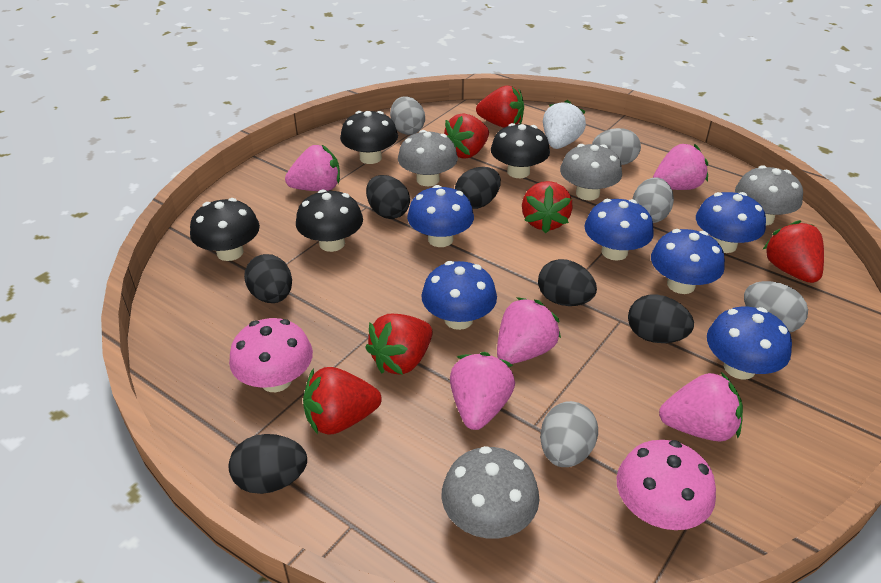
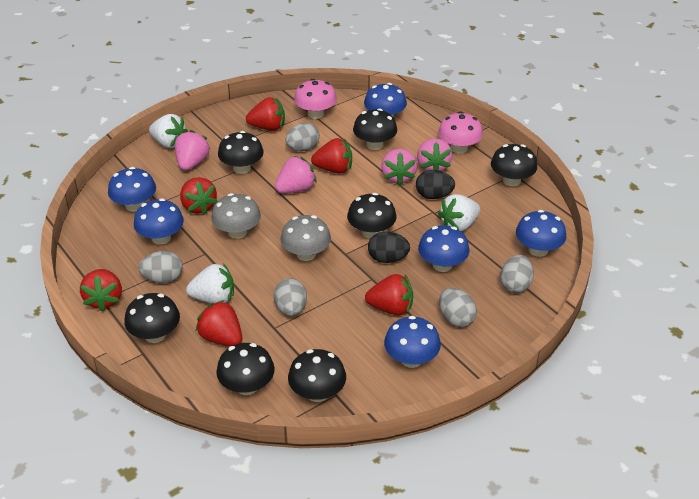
black egg: [229,434,307,494] [244,254,292,303] [366,175,410,219] [455,167,501,209] [538,259,597,306] [628,295,694,343] = 6 -> [368,232,410,263] [416,170,455,199] = 2
black mushroom: [190,198,260,261] [296,189,363,252] [340,111,398,164] [491,123,550,178] = 4 -> [124,293,180,343] [216,343,275,395] [218,131,264,174] [288,349,346,402] [347,193,396,238] [353,109,397,150] [491,144,537,186] = 7
grey mushroom: [398,130,458,186] [442,446,539,539] [560,144,622,201] [735,165,803,226] = 4 -> [211,193,261,239] [281,215,331,261] = 2
pink strawberry: [285,145,340,191] [450,352,515,430] [497,297,561,364] [653,144,708,190] [659,372,743,441] = 5 -> [175,130,210,171] [275,156,317,193] [381,149,417,186] [417,138,453,171] = 4
white strawberry: [543,100,586,149] = 1 -> [149,114,188,148] [186,263,234,304] [438,194,480,231] = 3

